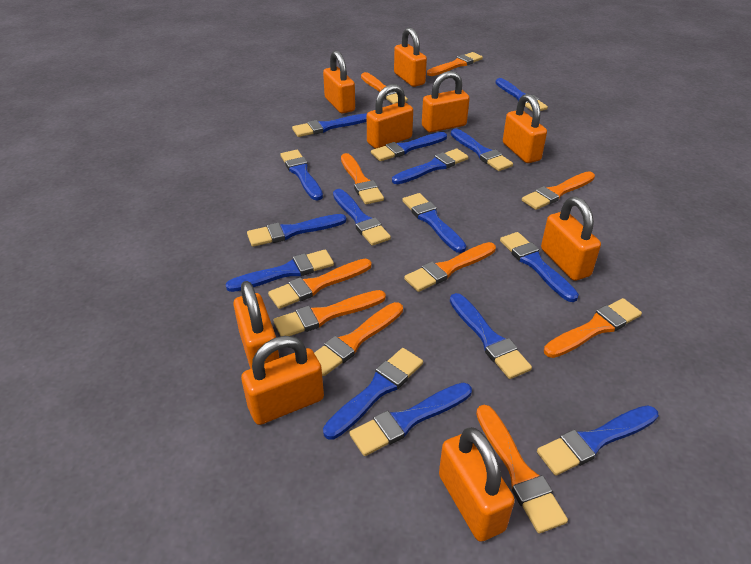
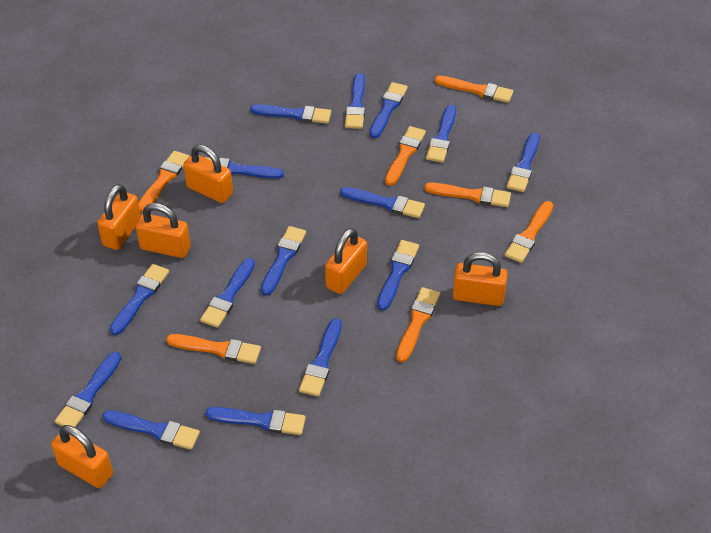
orange brush: [268,259,371,309] [273,290,386,336] [314,302,403,376] [341,153,384,204] [361,72,408,104] [404,242,496,292] [427,52,483,76] [476,405,568,533] [522,171,595,210] [544,298,642,358] = 10 -> [138,151,190,212] [166,334,261,364] [385,126,426,186] [396,287,440,362] [424,183,511,207] [435,76,513,103] [504,201,553,263] = 7
orange padlock: [233,281,279,369] [241,336,324,425] [323,50,355,114] [367,84,413,149] [394,27,427,87] [422,71,470,133] [439,427,515,542] [503,94,547,163] [541,197,601,281] = 9 -> [51,425,113,488] [97,184,141,250] [136,203,191,258] [183,145,233,203] [325,228,367,294] [453,252,508,306] = 6

